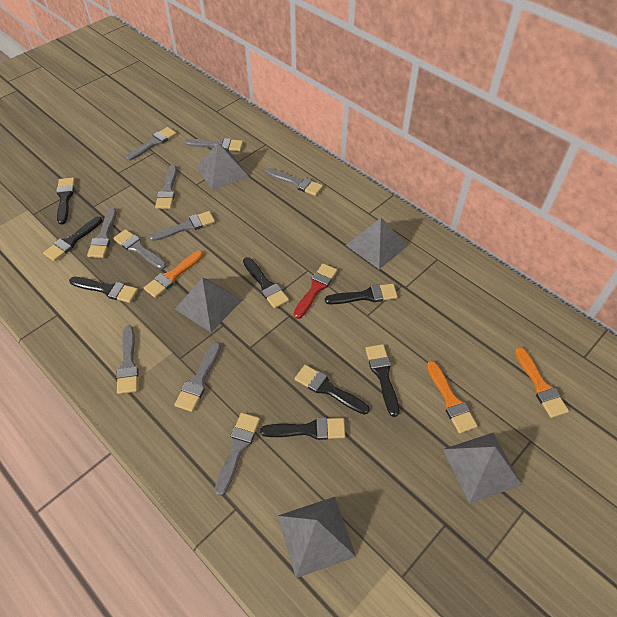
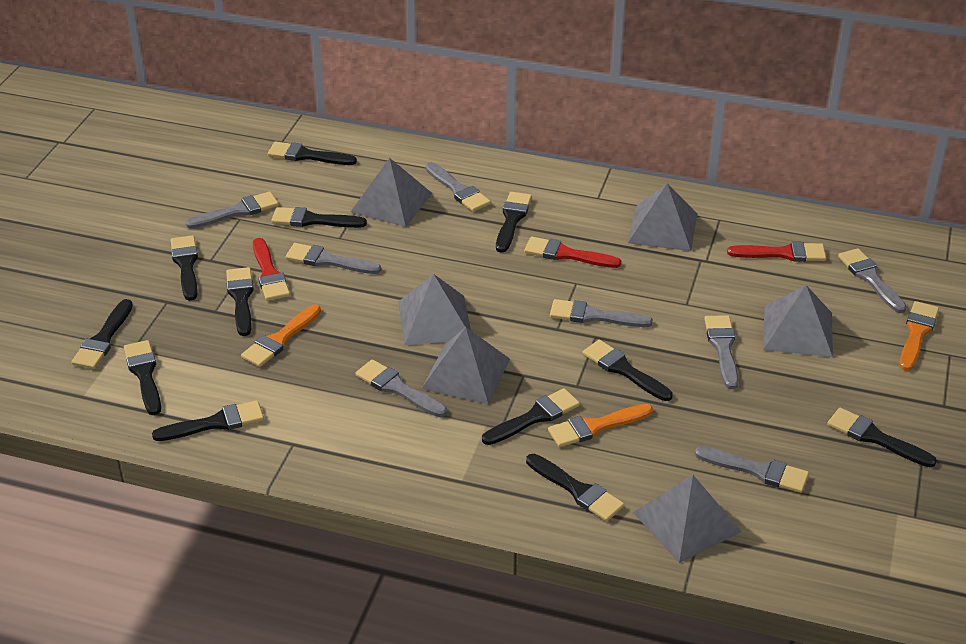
black brush: [43,217,102,261] [56,178,75,225] [69,277,138,303] [243,257,289,309] [260,417,346,440] [295,365,370,415] [325,284,398,304] [365,344,399,417] = 8 -> [71,299,133,369] [124,340,161,415] [152,400,264,441] [170,235,198,301] [226,267,254,336] [268,141,357,165] [271,207,367,228] [482,388,580,445] [496,192,532,253] [526,454,624,521] [583,340,673,401] [827,408,937,467] = 12
grey brush: [87,208,117,258] [113,229,167,269] [116,326,138,394] [126,127,177,161] [149,211,215,241] [155,165,177,209] [174,342,221,412] [185,138,243,151] [215,413,260,496] [266,168,323,196] = 10 -> [185,192,279,229] [286,243,381,274] [355,359,447,417] [425,162,491,212] [550,299,653,327] [695,446,809,493] [704,315,739,389] [838,248,907,313] = 8
grey pyramid: [175,278,242,332] [196,143,249,190] [278,497,356,578] [346,218,408,269] [443,433,522,504] = 5 -> [351,158,433,227] [398,274,471,345] [422,327,510,404] [628,183,697,251] [633,475,742,563] [763,285,833,357] = 6
red brush: [294,263,338,319] = 1 -> [253,238,290,301] [524,237,621,268] [727,241,826,262] = 3

